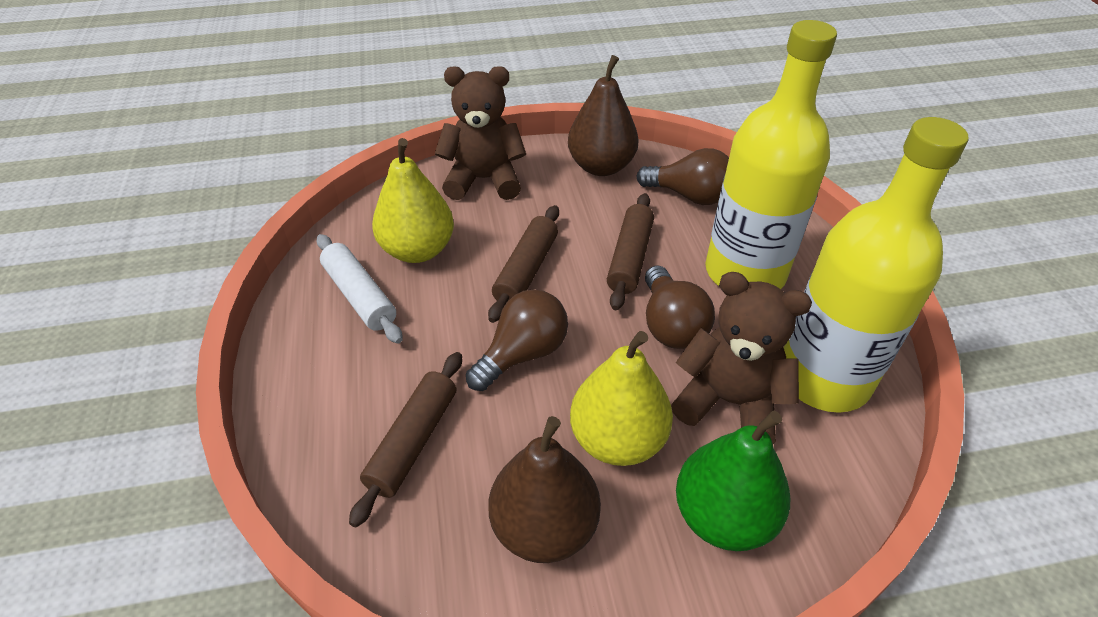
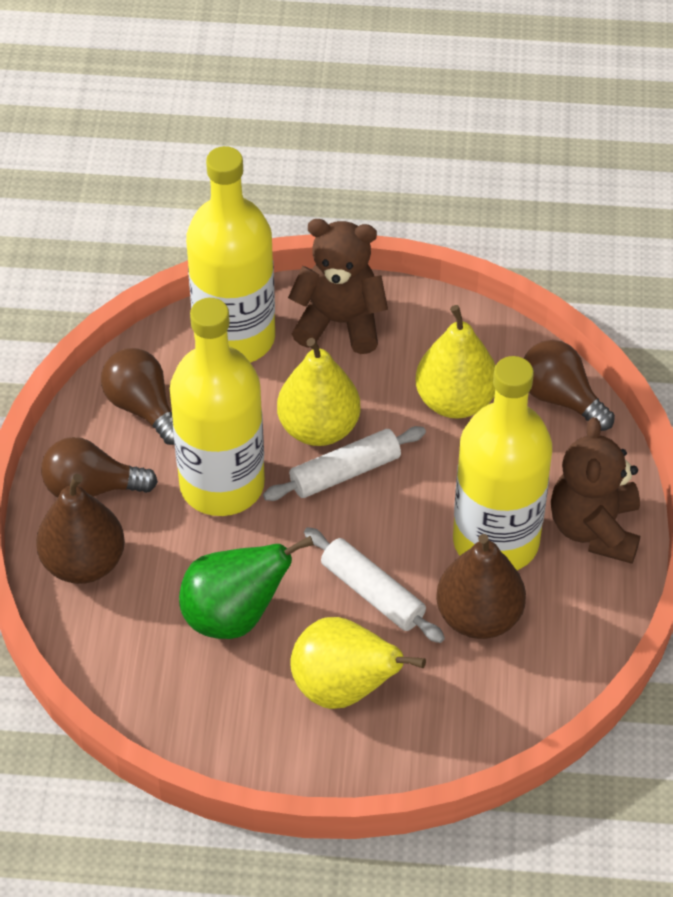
brown rolling pin: [349,352,462,527] [488,205,559,323] [607,193,654,310] = 3 -> none = 0
white rolling pin: [317,234,403,344] = 1 -> [263,426,426,501] [304,527,445,643] = 2
yellow bottle: [705,20,837,289] [784,117,969,413] = 2 -> [170,298,265,516] [186,146,275,363] [453,356,552,570] = 3
yellow pear: [372,138,454,263] [570,331,673,466] = 2 -> [277,338,361,446] [290,617,426,709] [415,305,496,419] = 3

